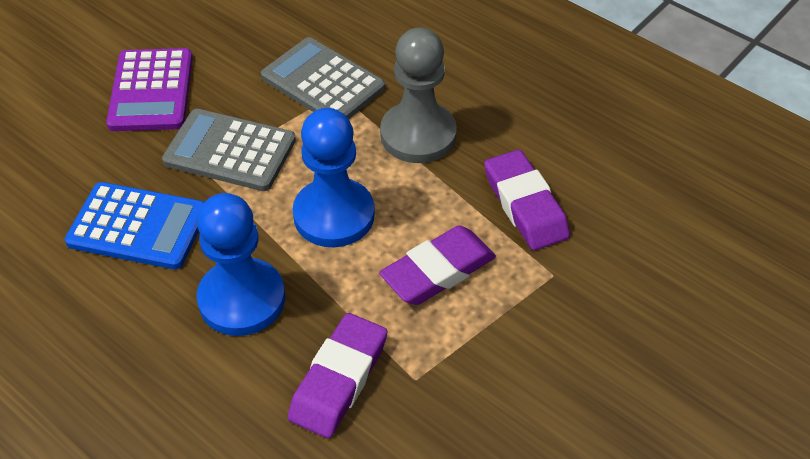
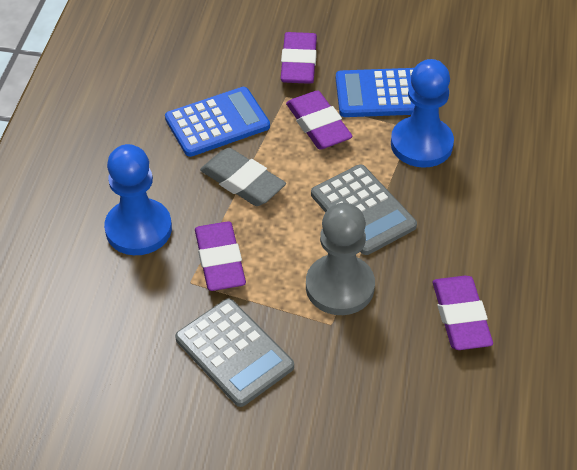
blue calculator: [65,182,204,269] = 1 -> [165,87,270,157] [336,68,415,117] = 2
grey eraser: none = 0 -> [200,148,286,206] = 1
purple calculator: [106,48,193,131] = 1 -> none = 0
purple eraser: [288,313,388,438] [379,225,496,305] [484,150,570,251] = 3 -> [195,221,246,291] [281,32,317,84] [286,90,353,150] [433,276,493,350] = 4

